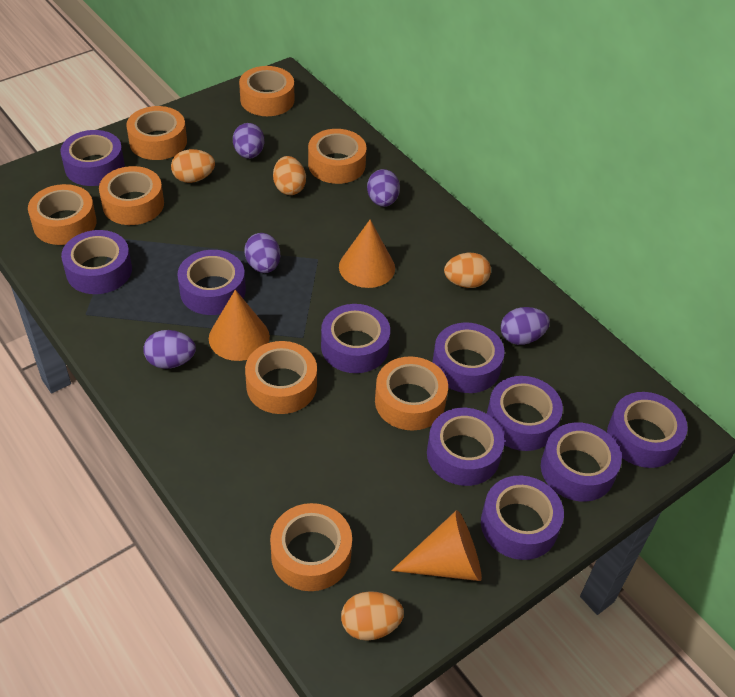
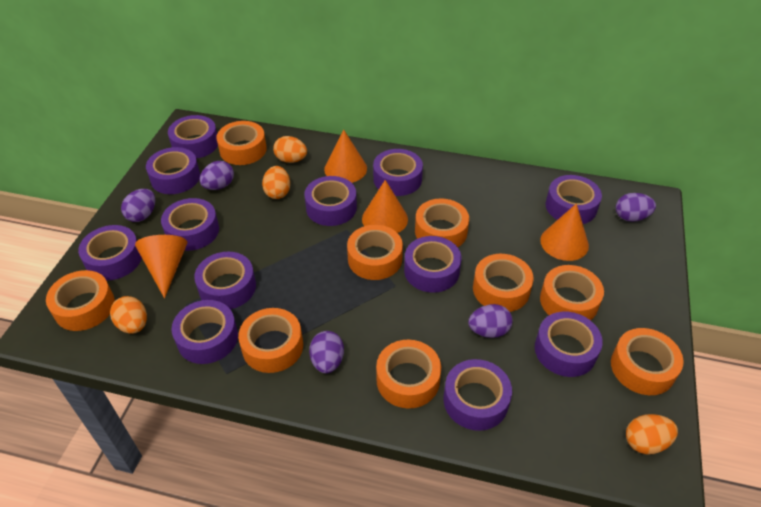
orange cone: [209,290,270,361] [339,220,395,288] [391,510,482,581] = 3 -> [135,235,187,298] [324,130,367,183] [362,180,408,233] [540,204,589,261] = 4
orange tape: [28,184,97,245] [99,166,164,225] [126,106,187,160] [239,66,294,116] [245,341,317,414] [270,503,352,591] [308,129,367,184] [375,356,448,431] = 8 -> [46,270,115,331] [216,121,267,165] [238,308,303,373] [347,225,403,280] [376,340,441,409] [415,198,469,247] [473,254,534,312] [540,265,604,320] [611,328,684,395] = 9
purple tape: [60,130,125,186] [61,230,132,294] [177,250,246,315] [321,304,390,373] [427,408,504,486] [432,323,505,393] [481,476,564,560] [487,376,563,451] [541,422,622,502] [607,392,688,468] = 10 -> [78,225,142,280] [146,147,200,194] [161,198,219,251] [168,115,218,159] [172,300,238,364] [194,252,256,309] [304,176,357,226] [373,149,423,196] [404,236,461,293] [444,359,512,431] [535,312,603,377] [546,175,602,224] = 12

